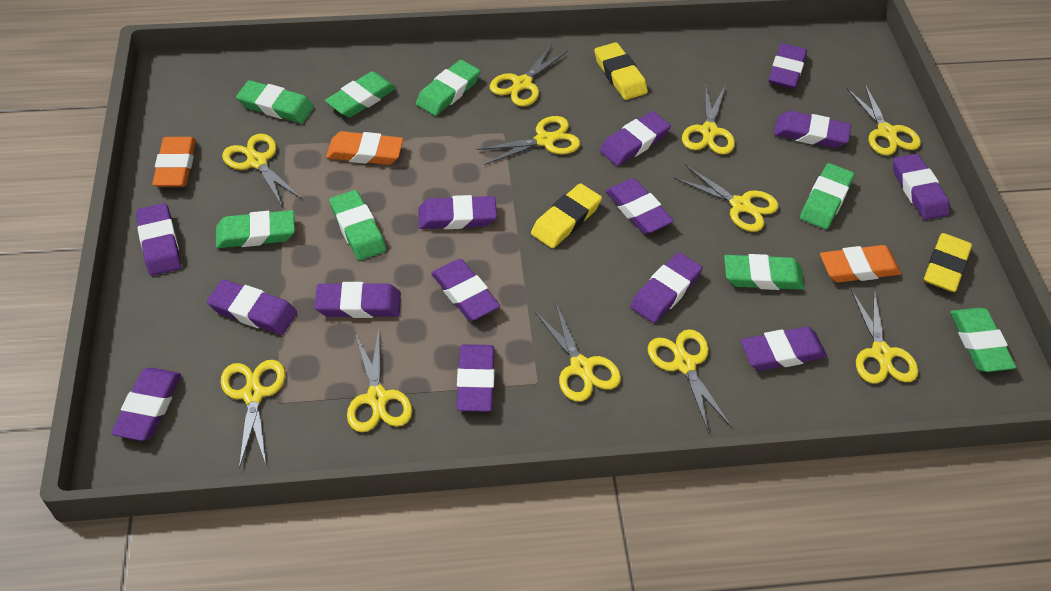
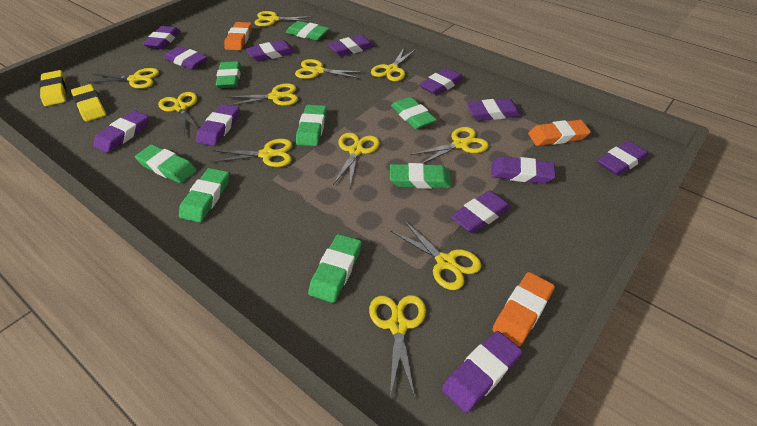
purple eraser: [111,367,181,441] [136,203,181,276] [207,279,297,335] [314,282,401,318] [418,195,497,229] [431,259,500,321] [457,344,495,412] [599,111,671,166] [606,178,674,234] [630,252,703,323] [740,327,827,371] [769,43,807,89] [774,111,851,148] [893,154,950,220] = 14 -> [94,110,149,153] [143,26,180,49] [164,46,207,69] [196,104,239,146] [246,40,296,62] [328,35,375,56] [419,68,464,96] [442,331,522,413] [451,190,511,233] [467,98,522,121] [491,156,556,184] [597,141,648,176] = 12
yellow eraser: [531,183,602,248] [594,42,648,100] [924,233,972,292] = 3 -> [39,70,66,106] [71,84,106,122] = 2

